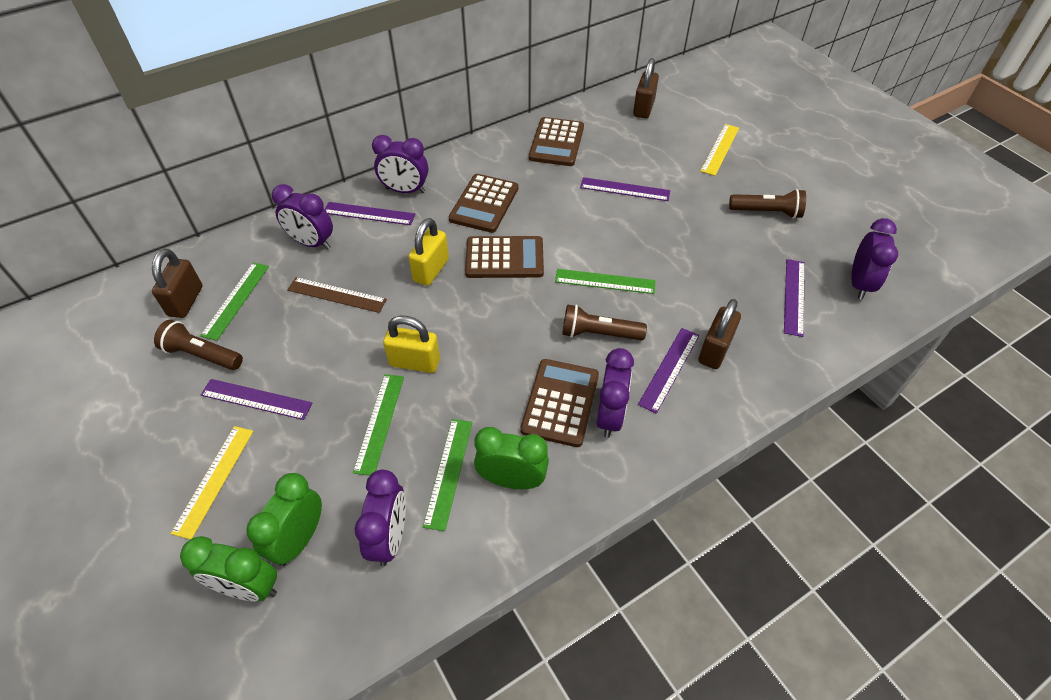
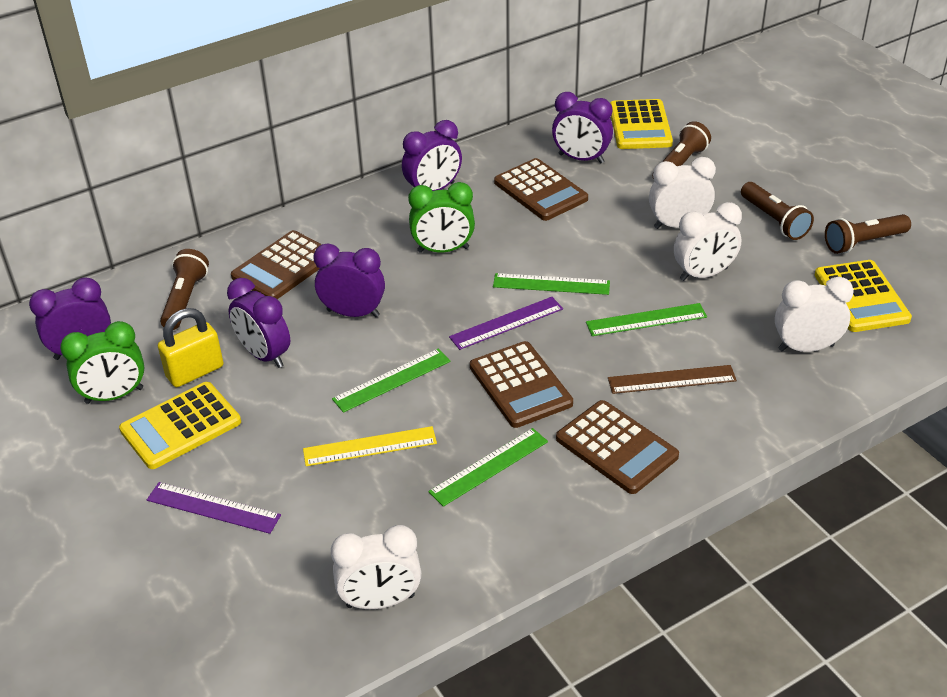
brown flashlight: [154,320,243,370] [562,304,647,340] [729,189,806,219] = 3 -> [160,249,209,330] [653,121,711,179] [741,182,814,240] [825,214,911,254] = 4
brown padlock: [152,249,203,318] [633,58,659,118] [698,299,741,369] = 3 -> none = 0
green clock: [180,536,277,601] [246,473,322,566] [474,427,549,489] = 3 -> [60,321,144,404] [408,182,475,253] = 2
purple ruler: [201,379,313,420] [325,202,415,225] [580,177,670,201] [638,328,699,414] [784,259,805,337] = 5 -> [147,482,281,534] [449,297,563,350] = 2
white clock: none = 0 -> [331,525,421,609] [649,157,716,229] [674,202,742,281] [775,277,854,352] = 4
yellow calculator: none = 0 -> [119,382,241,469] [610,99,673,149] [815,260,912,332] = 3
yellow padlock: [383,316,440,373] [408,218,449,286] = 2 -> [158,308,224,387] = 1
yellow ruler: [171,426,254,539] [700,124,739,176] = 2 -> [303,426,437,466] = 1

